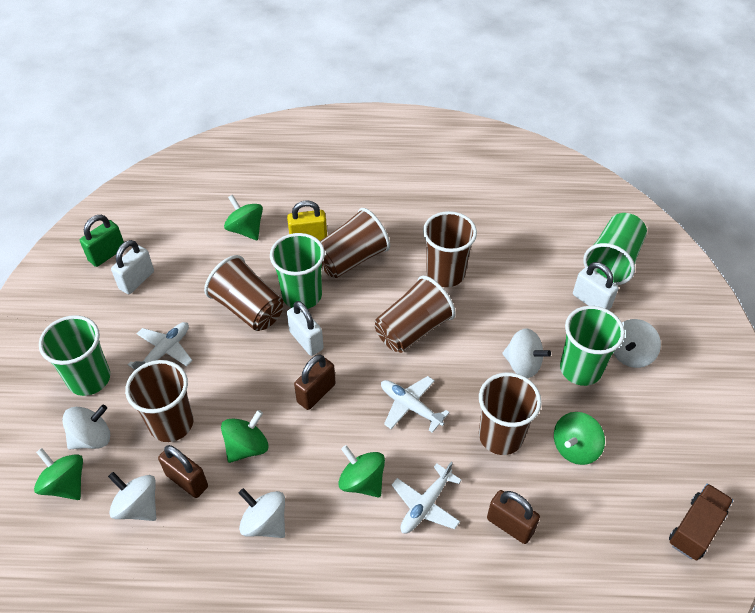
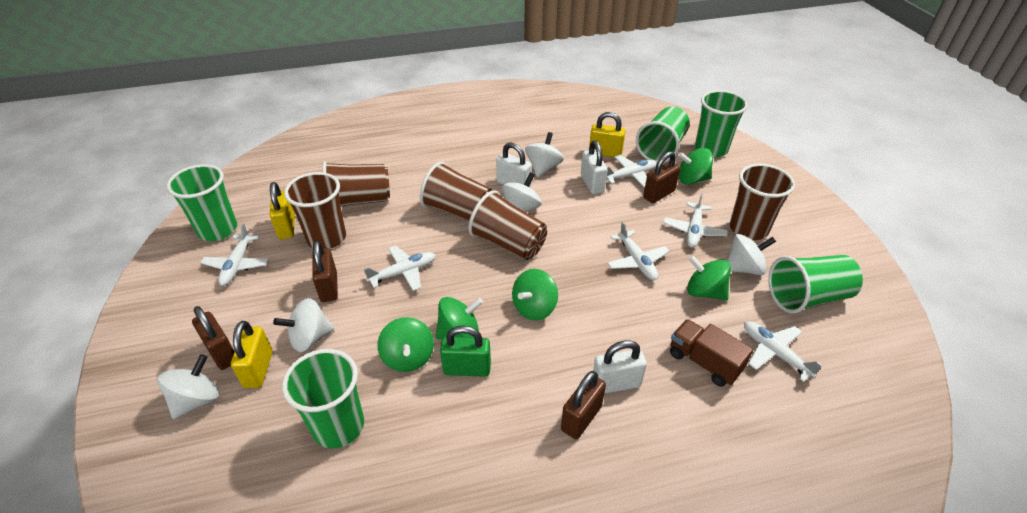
brown cup: [125,360,193,442] [204,255,283,331] [320,208,390,278] [375,275,456,353] [423,211,477,287] [479,372,542,455] = 6 -> [284,172,346,249] [322,161,390,206] [420,162,493,221] [468,190,547,260] [730,164,795,240] = 5
brown padlock: [158,445,208,498] [294,355,336,410] [487,490,540,544] = 3 -> [192,306,235,370] [312,240,338,302] [561,371,606,439] [643,151,680,203] = 4
green cup: [39,315,110,396] [270,233,325,309] [560,306,625,386] [583,213,647,285] = 4 -> [166,164,237,241] [282,349,364,448] [636,106,690,163] [695,90,748,158] [768,255,863,314] = 5
white plane: [127,322,193,370] [381,376,450,433] [392,462,462,533] = 3 -> [200,223,269,286] [364,245,436,291] [606,155,657,188] [607,221,669,280] [663,193,728,248] [744,321,823,382] = 6
yellow padlock: [287,201,327,241] = 1 -> [231,321,272,388] [270,182,295,239] [589,112,626,158] = 3

